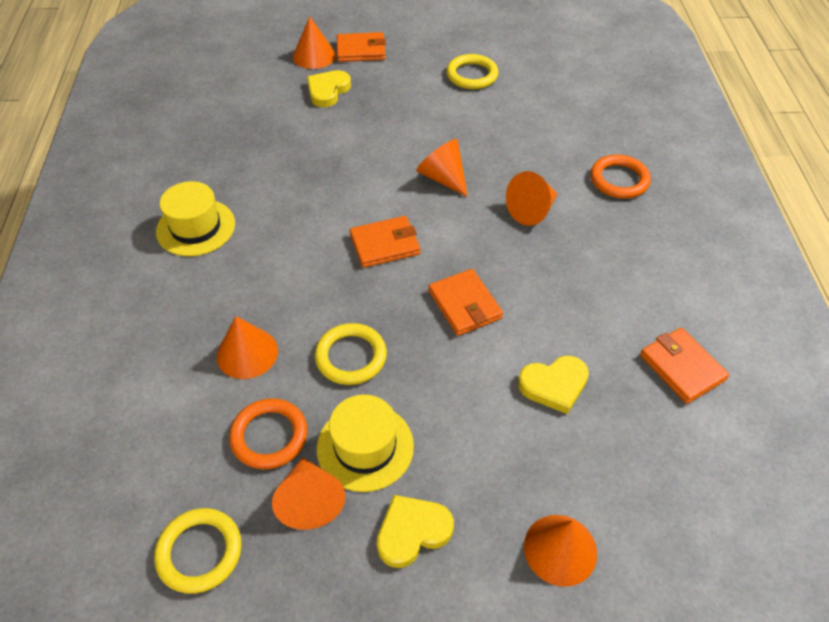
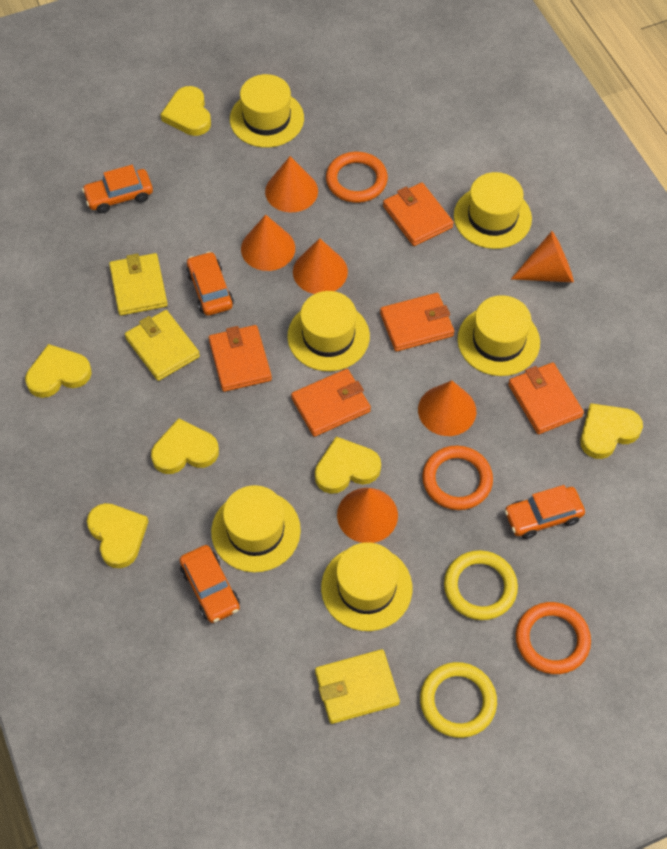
orange car: none = 0 -> [82,165,153,213] [180,545,240,623] [186,251,234,316] [504,485,585,539] = 4
orange ring: [229,398,307,469] [590,155,651,199] = 2 -> [326,152,388,203] [422,445,493,510] [516,602,591,674] = 3
orange wallet: [337,32,386,62] [350,216,420,268] [429,269,503,336] [640,328,729,404] = 4 -> [209,325,272,392] [291,369,371,437] [380,293,454,352] [383,183,454,246] [508,363,584,434] = 5
yellow hat: [156,181,235,256] [317,395,414,492] = 2 -> [211,485,301,572] [230,74,304,148] [287,291,370,371] [321,542,412,631] [454,172,532,249] [457,295,540,376] = 6
yellow heart: [307,70,351,107] [377,495,454,568] [518,356,589,414] = 3 -> [25,344,92,398] [87,503,149,568] [151,418,219,474] [161,86,211,136] [315,437,381,494] [580,403,643,459] = 6
yellow ring: [154,508,242,594] [315,323,387,385] [446,54,498,89] = 3 -> [420,662,497,738] [444,550,518,620] = 2
yellow wallet: none = 0 -> [109,253,168,316] [125,310,200,381] [315,649,400,724] = 3

